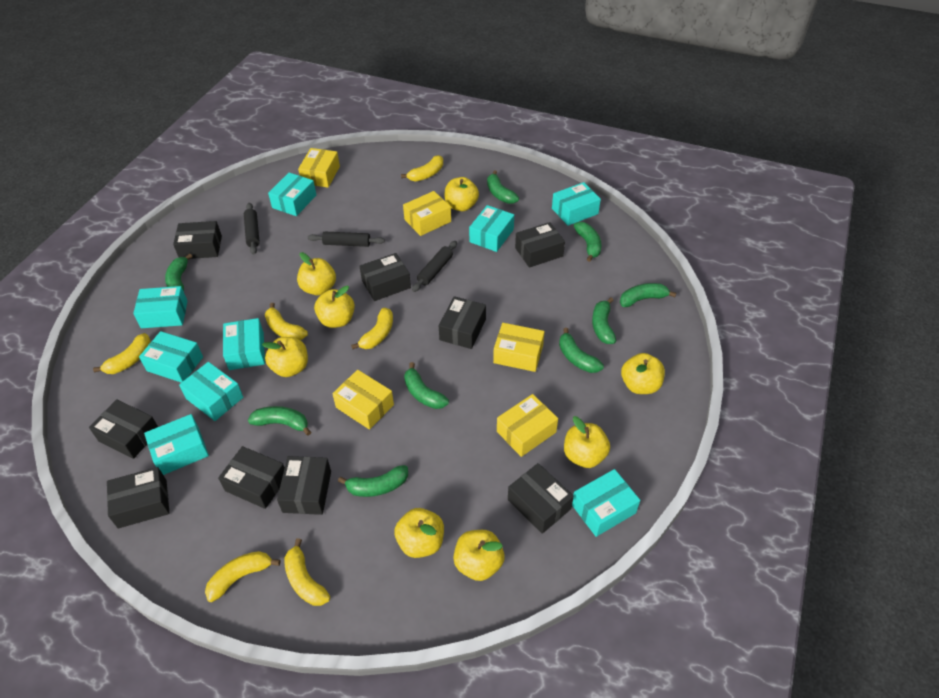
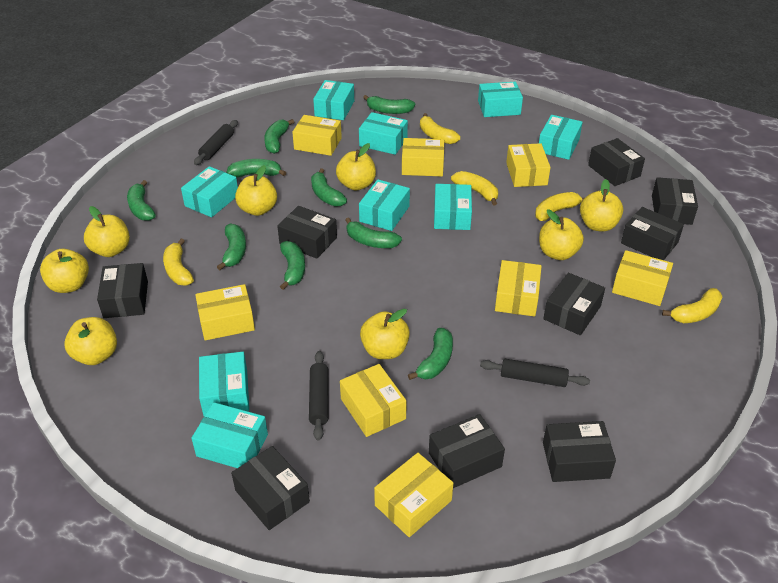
yellow banana: [93,333,151,374] [205,551,280,602] [265,303,308,340] [285,538,330,606] [351,308,393,349] [401,155,443,182] = 6 -> [163,239,194,285] [420,113,460,144] [451,171,498,206] [535,192,584,221] [662,288,722,323] = 5
yellow box: [298,148,340,188] [332,370,394,430] [403,191,451,236] [493,323,544,372] [497,394,558,457] = 5 -> [195,284,255,340] [292,115,342,156] [340,364,407,437] [374,453,453,537] [402,138,444,176] [495,260,542,317] [506,143,551,187] [612,250,673,306] = 8

